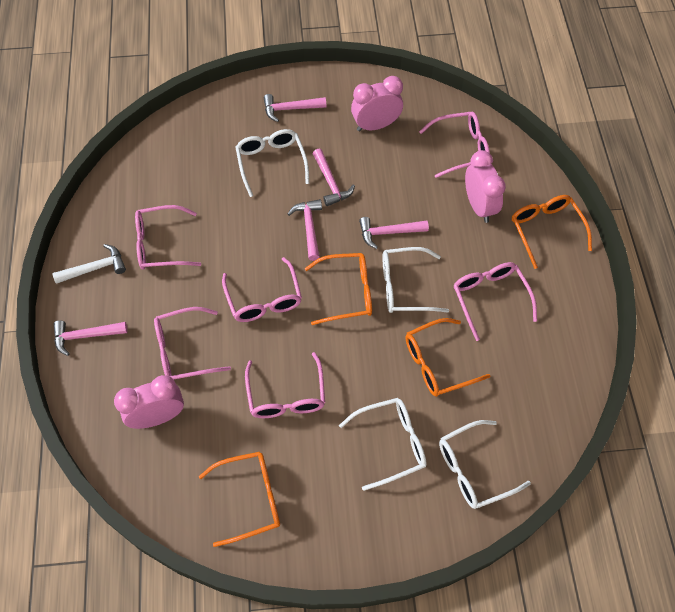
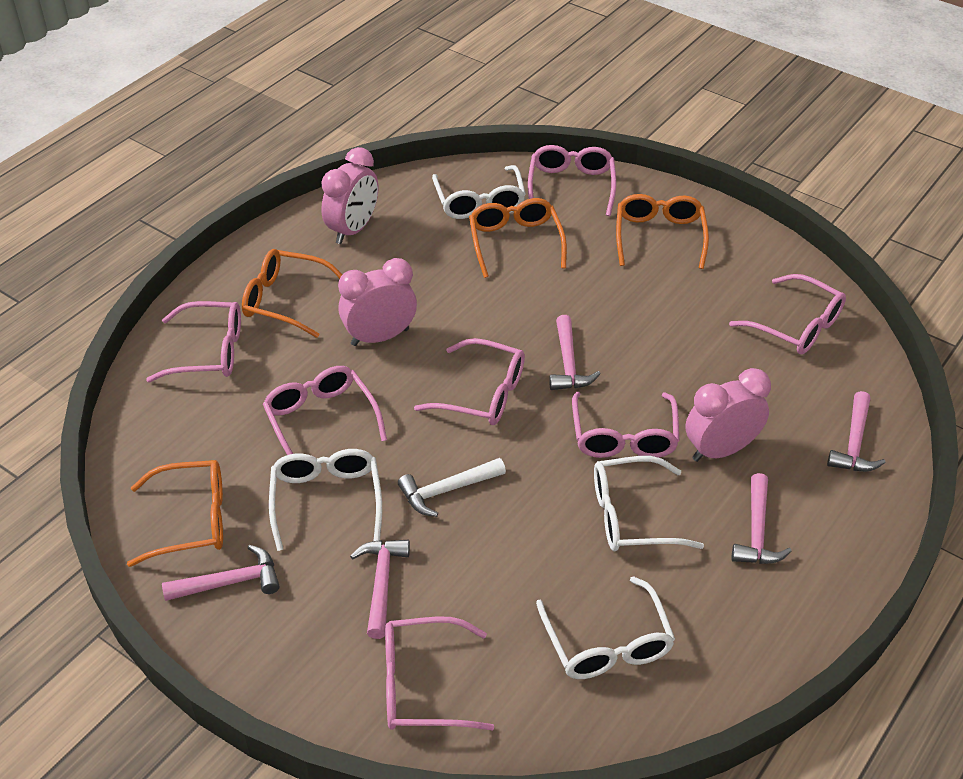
pink glasses: [135,205,201,270] [154,307,231,379] [222,257,302,322] [245,352,325,418] [419,112,490,178] [453,262,537,341] = 6 -> [146,301,241,383] [263,366,387,455] [385,616,494,730] [414,338,525,425] [528,145,616,216] [572,392,680,458] [729,274,846,354] = 7

